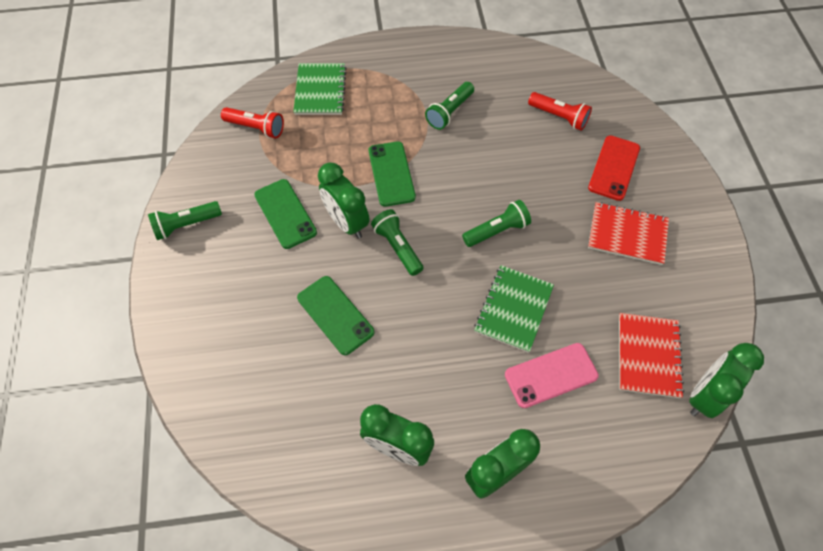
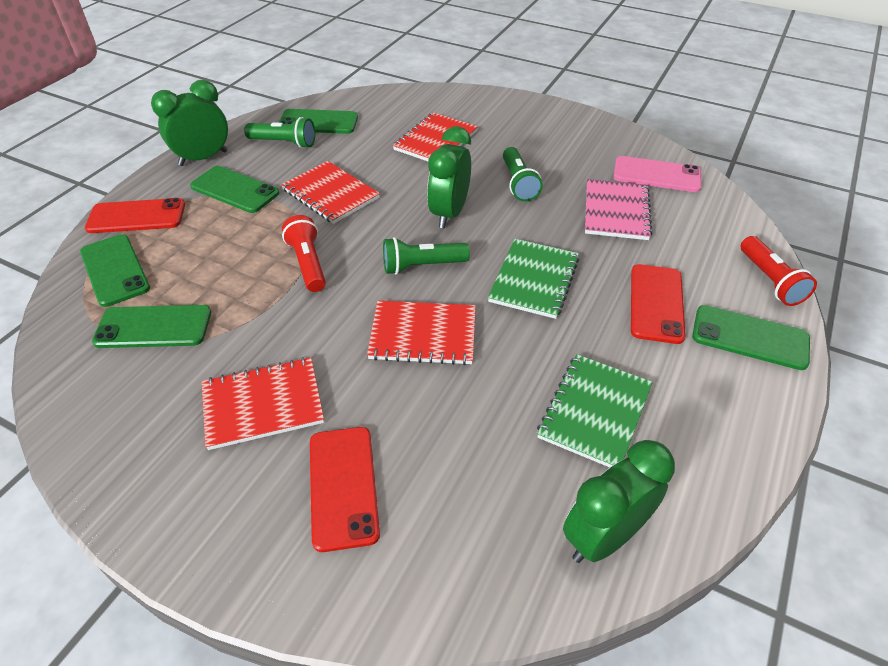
green clock: [318,163,370,239] [360,404,434,466] [465,429,540,499] [689,343,764,418] = 4 -> [151,80,228,166] [427,126,471,228] [563,440,675,563] = 3
green flashlight: [148,201,222,240] [371,209,424,276] [425,82,474,130] [462,200,531,247] = 4 -> [244,117,315,148] [383,237,470,275] [503,147,543,201] = 3
green phone: [254,179,317,249] [297,276,375,355] [369,141,416,207] = 3 -> [80,234,150,307] [92,305,211,348] [190,166,279,213] [278,109,358,134] [692,305,810,370] = 5
pink notebook: none = 0 -> [585,179,652,240] = 1
red notebook: [588,202,669,265] [619,313,684,398] = 2 -> [202,357,324,450] [281,161,380,224] [367,301,476,365] [393,112,478,161] = 4
red phone: [588,135,640,201] = 1 -> [85,198,185,233] [310,427,380,552] [631,264,686,344] = 3

